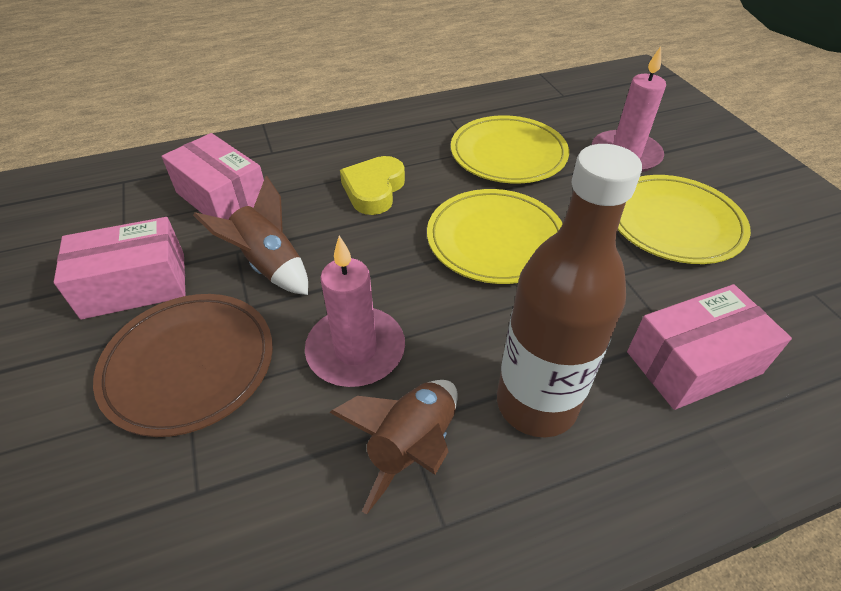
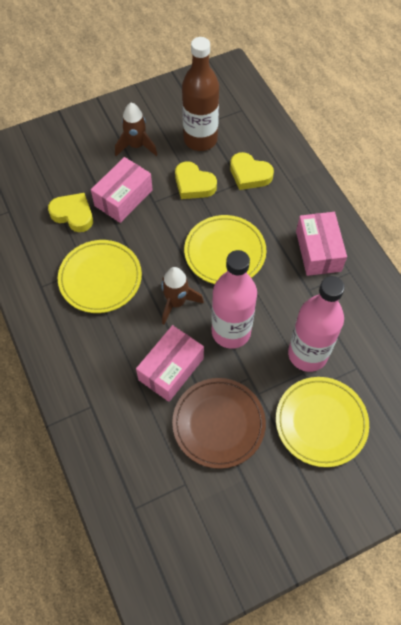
pink bottle: none = 0 -> [212,250,257,349] [288,276,345,372] = 2
pink candle: [305,236,405,387] [592,46,666,172] = 2 -> none = 0
yellow heart: [340,156,405,215] = 1 -> [48,193,93,232] [175,162,217,199] [230,152,274,190] = 3

